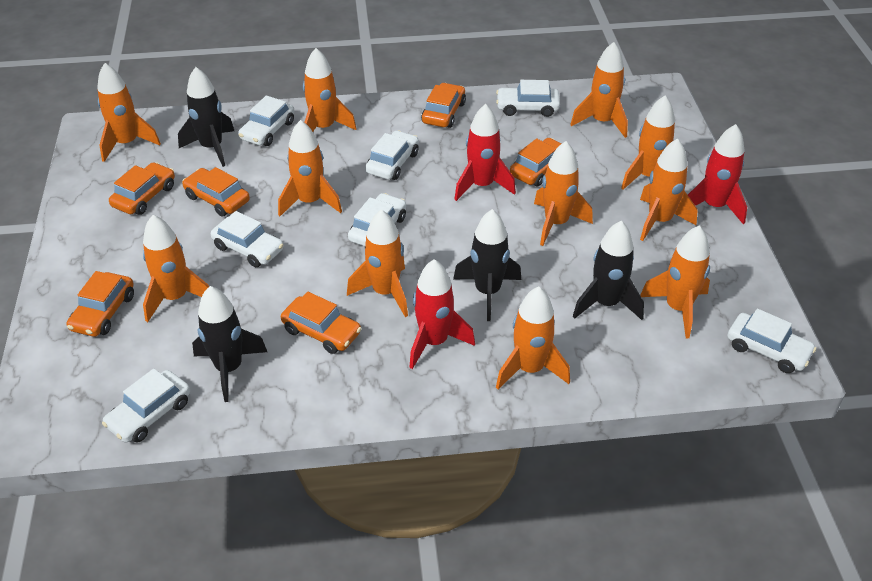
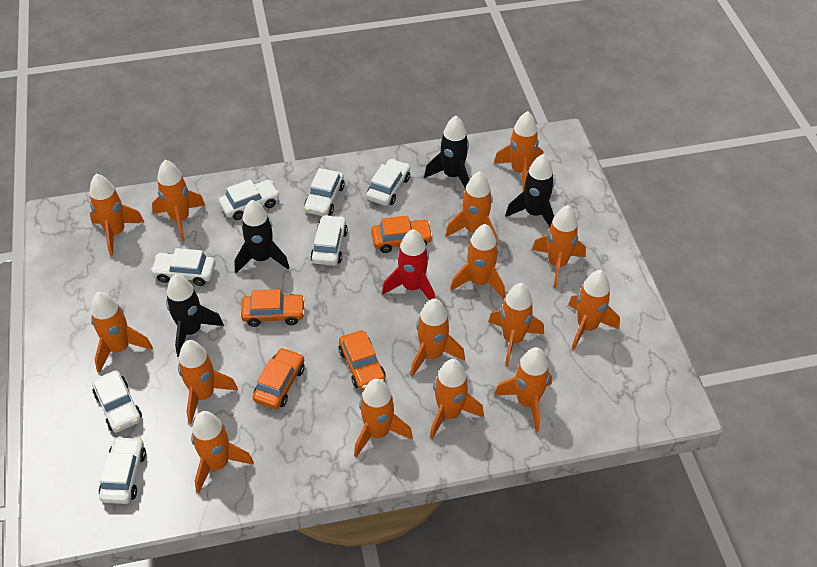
orange car: [67,271,134,337] [109,162,175,215] [182,167,250,216] [281,292,362,354] [421,83,466,128] [510,138,562,186] = 6 -> [241,289,305,327] [253,348,305,409] [338,330,386,390] [371,215,433,253] = 4
orange rocket: [97,63,161,162] [143,215,209,322] [278,120,342,216] [303,48,357,132] [347,209,408,317] [496,287,570,389] [534,141,593,246] [570,42,628,138] [621,95,675,189] [640,138,697,241] [640,225,710,338] = 11 -> [89,174,144,256] [91,292,153,373] [152,160,205,242] [178,340,238,424] [191,411,254,493] [354,379,413,458] [410,299,465,377] [430,359,484,439] [446,171,497,242] [450,224,505,299] [488,283,544,366] [494,111,543,191] [494,347,552,432] [532,205,586,288] [568,270,620,350] = 15
red rocket: [409,259,475,369] [454,104,516,201] [688,124,747,224] = 3 -> [382,229,435,300] = 1

